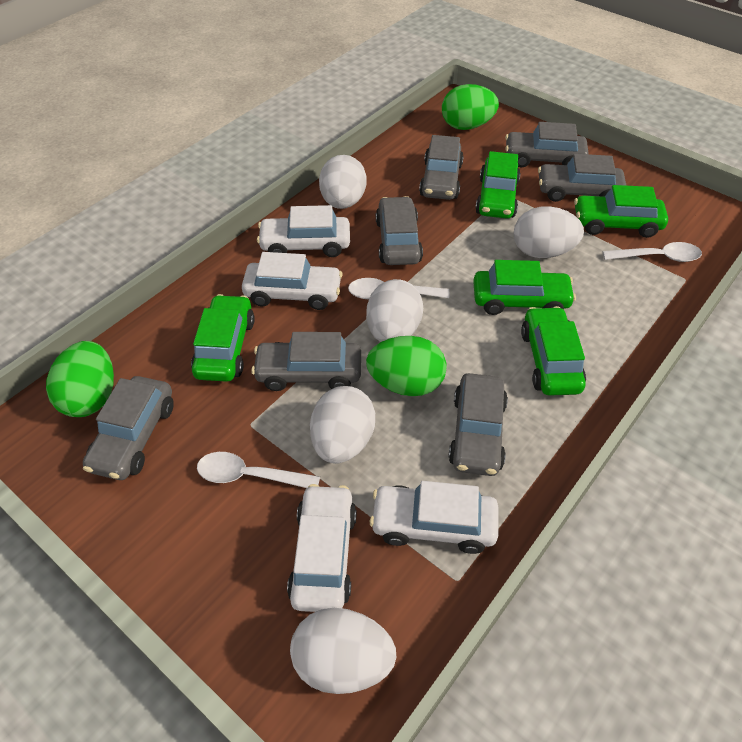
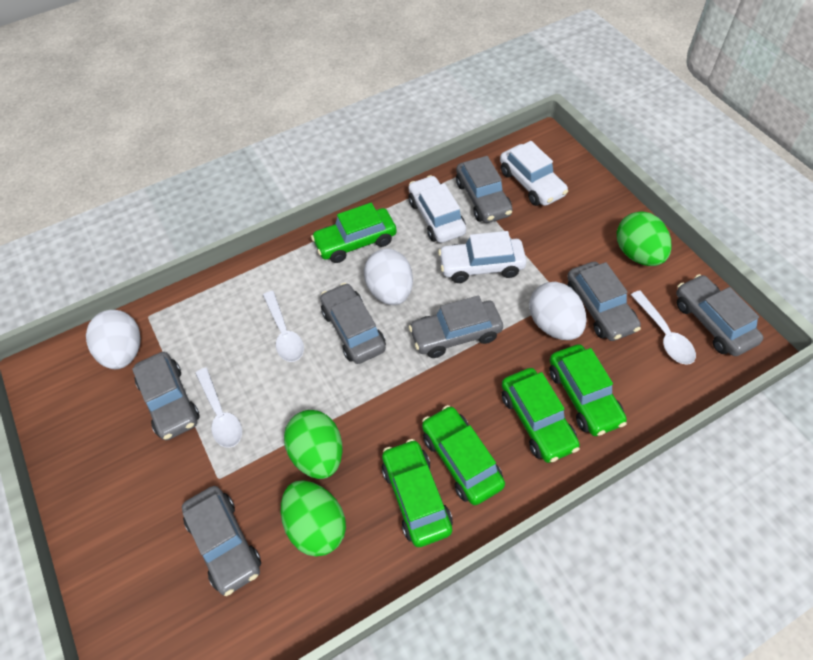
white car: [242,252,343,310] [257,205,350,257] [287,484,357,612] [370,481,498,554] = 4 -> [409,175,466,243] [438,231,527,283] [500,141,568,206] = 3
white egg: [290,608,396,694] [310,386,375,464] [319,155,367,209] [366,279,423,342] [514,206,584,258] = 5 -> [86,310,141,369] [364,249,413,305] [529,282,587,340] = 3

